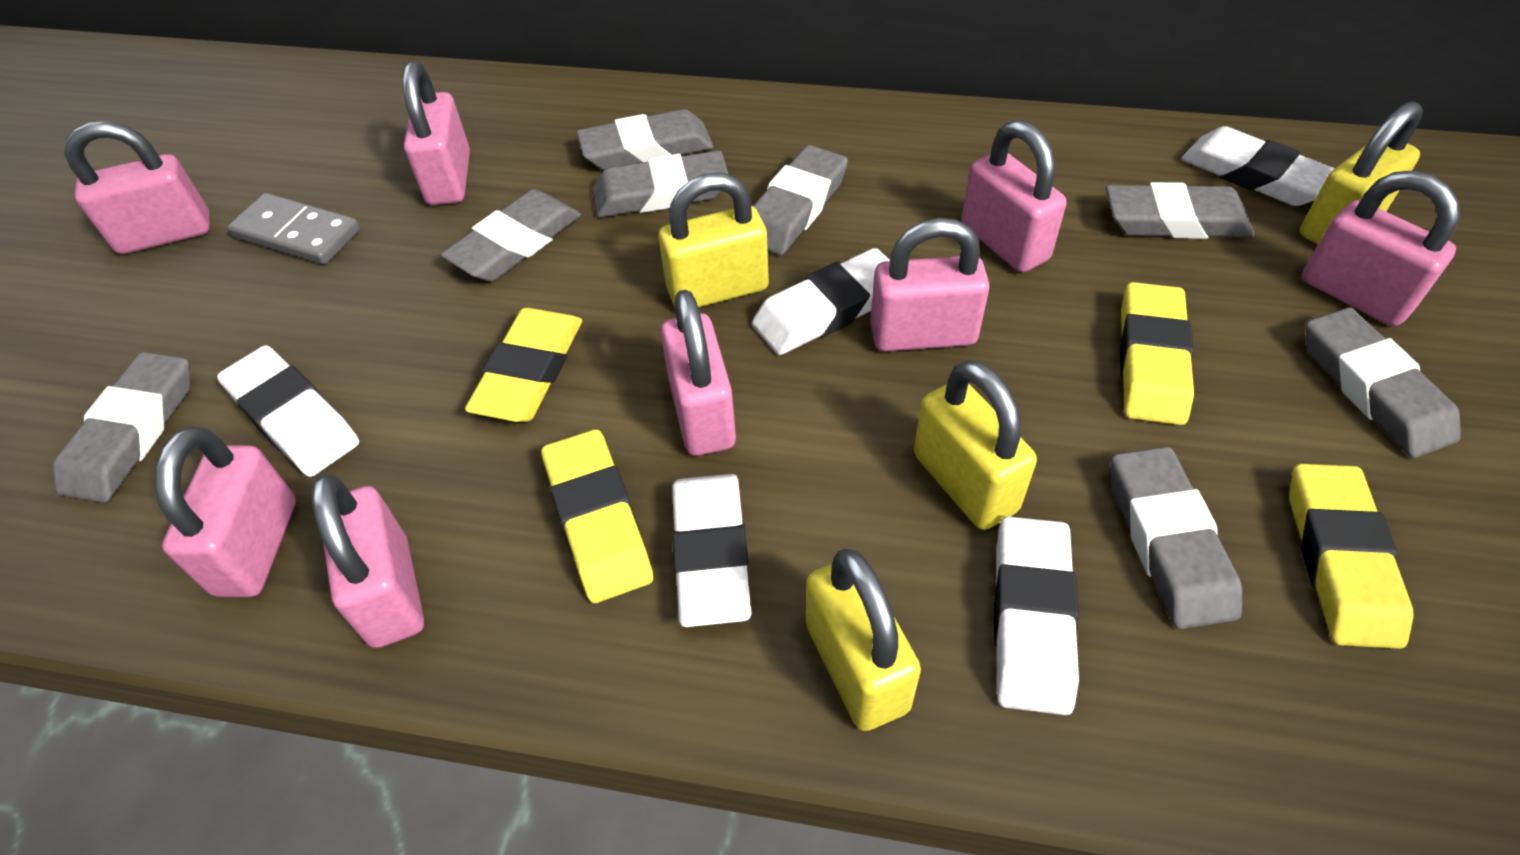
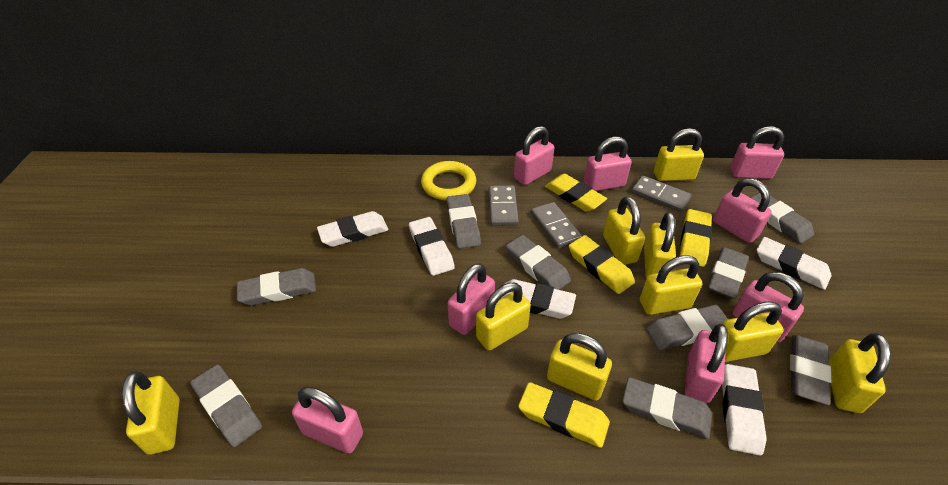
grey domino: [227,193,360,264] = 1 -> [489,185,519,226] [531,202,582,249] [631,175,692,212] = 3
grey eraser: [53,352,191,503] [441,189,581,282] [576,109,713,170] [592,151,728,218] [753,145,848,255] [1106,182,1254,239] [1111,446,1242,629] [1305,307,1461,458] = 8 -> [190,364,262,447] [237,268,316,306] [446,194,481,249] [506,235,571,290] [622,377,712,439] [646,305,728,350] [707,247,749,299] [750,192,814,244] [790,335,832,405] = 9
yellow padlock: [659,172,769,308] [806,549,921,731] [914,360,1037,530] [1300,101,1423,244] = 4 -> [122,371,180,455] [476,283,531,351] [547,333,612,401] [603,196,645,265] [640,255,703,315] [644,212,676,279] [654,128,704,181] [722,301,784,362] [829,333,891,413] = 9
yellow ring: none = 0 -> [421,161,476,200] = 1

